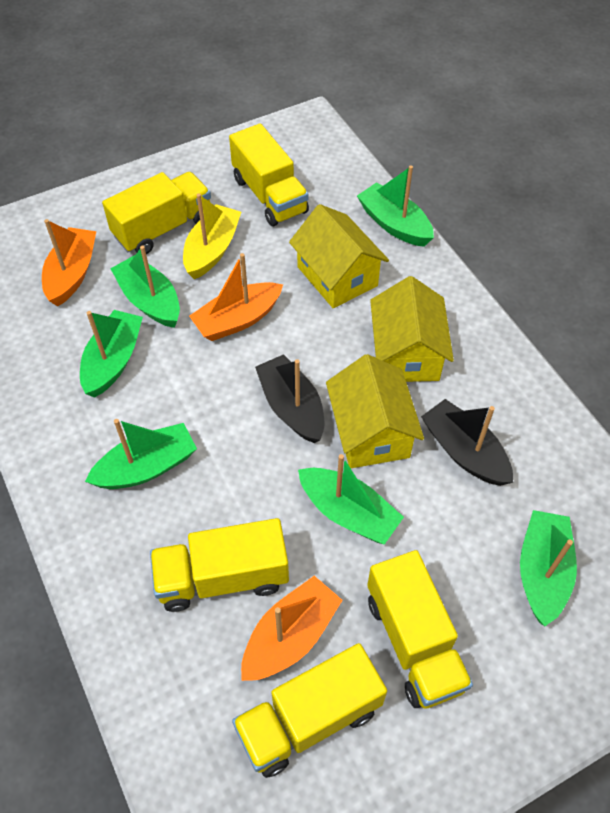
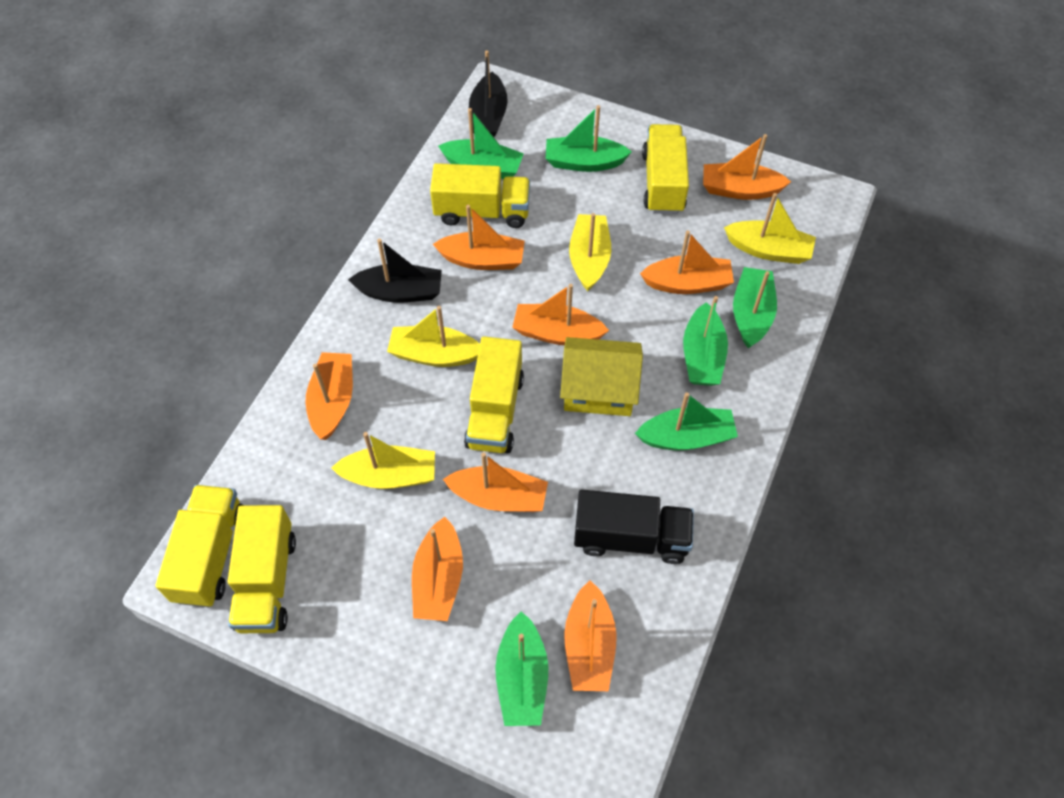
black truck: none = 0 -> [574,490,694,564] = 1
orange boat: [42,219,96,307] [189,253,283,341] [241,576,343,681] = 3 -> [305,352,353,440] [412,517,463,621] [433,205,525,270] [443,452,548,512] [512,284,609,345] [564,580,617,691] [640,230,734,294] [703,134,791,200] = 8
yellow boat: [183,194,241,279] = 1 -> [331,432,435,489] [387,306,480,367] [569,213,611,291] [724,193,816,264] = 4
yellow house: [289,204,389,308] [326,354,424,468] [370,276,454,382] = 3 -> [560,337,643,416] = 1

